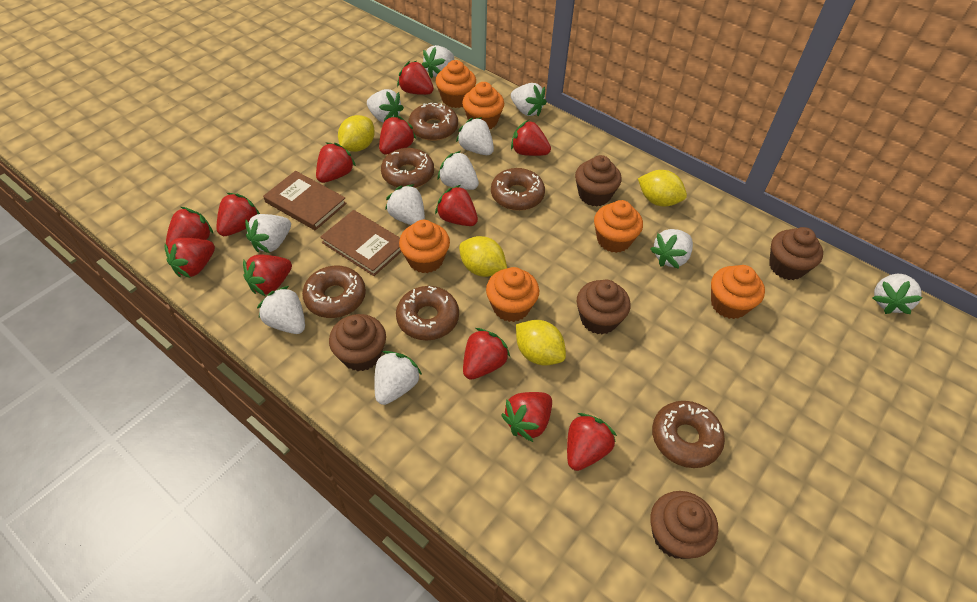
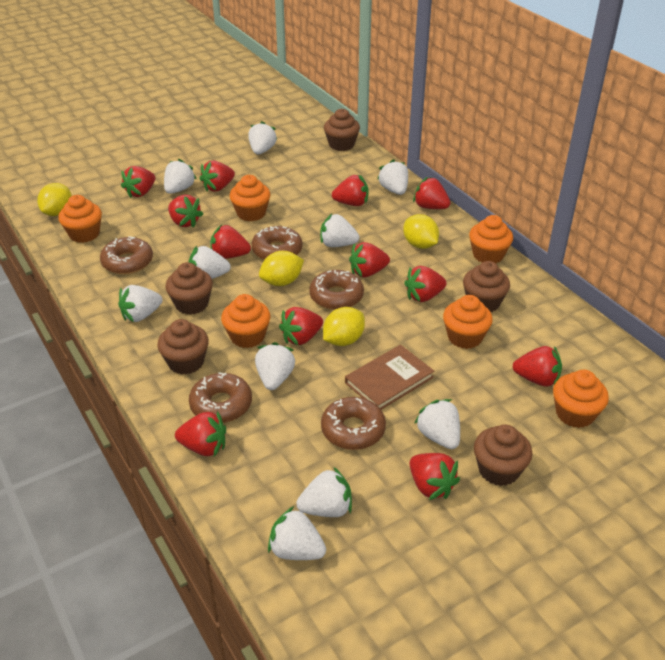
brown book: [263,171,347,230] [320,210,401,276] = 2 -> [345,345,434,410] = 1
brown donut: [302,266,366,318] [381,148,434,188] [396,286,459,340] [408,103,458,141] [491,168,545,211] [652,401,725,468] = 6 -> [100,236,153,275] [189,372,252,423] [251,226,302,260] [309,270,364,310] [321,397,386,450] = 5
white strawberry: [245,214,291,253] [257,286,305,334] [367,89,404,123] [374,351,422,405] [385,184,425,225] [422,45,454,79] [438,151,479,190] [456,117,494,155] [511,83,547,116] [650,229,693,269] [873,274,923,314] = 11 -> [118,285,162,322] [164,159,196,194] [189,246,231,279] [248,121,277,154] [255,342,295,390] [268,506,326,560] [296,467,352,517] [320,214,359,247] [377,159,408,195] [414,399,460,449] = 10

